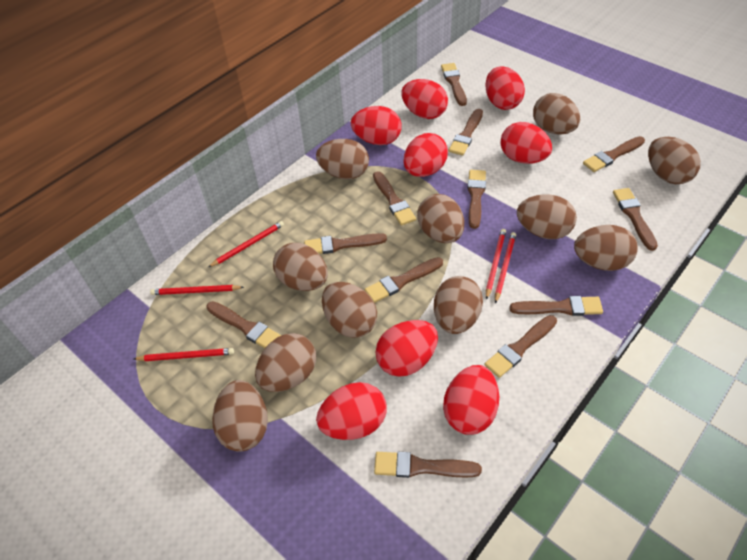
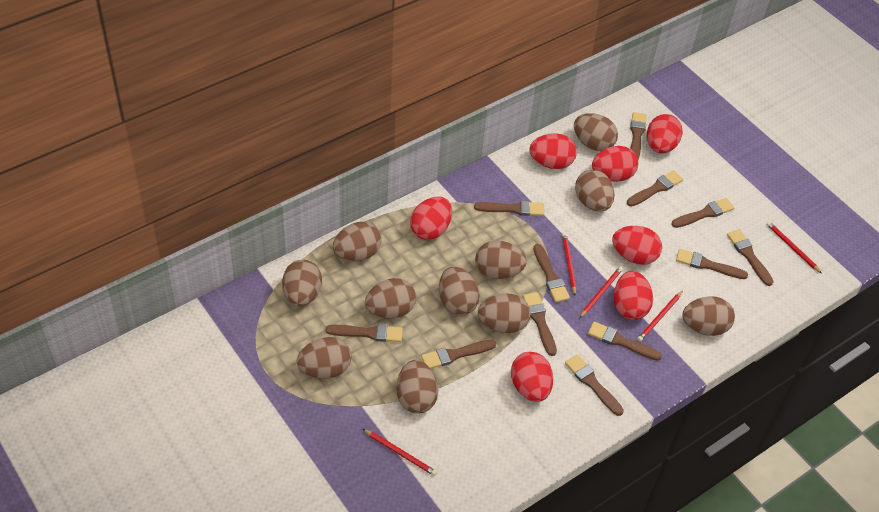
red egg: [316,382,387,440] [351,106,401,145] [375,320,438,377] [401,79,448,119] [403,133,448,177] [443,365,499,434] [486,66,525,110] [501,122,552,164] = 8 -> [410,197,452,240] [511,352,553,402] [530,133,577,169] [592,146,638,182] [612,226,662,265] [614,271,653,320] [647,114,683,154] = 7

